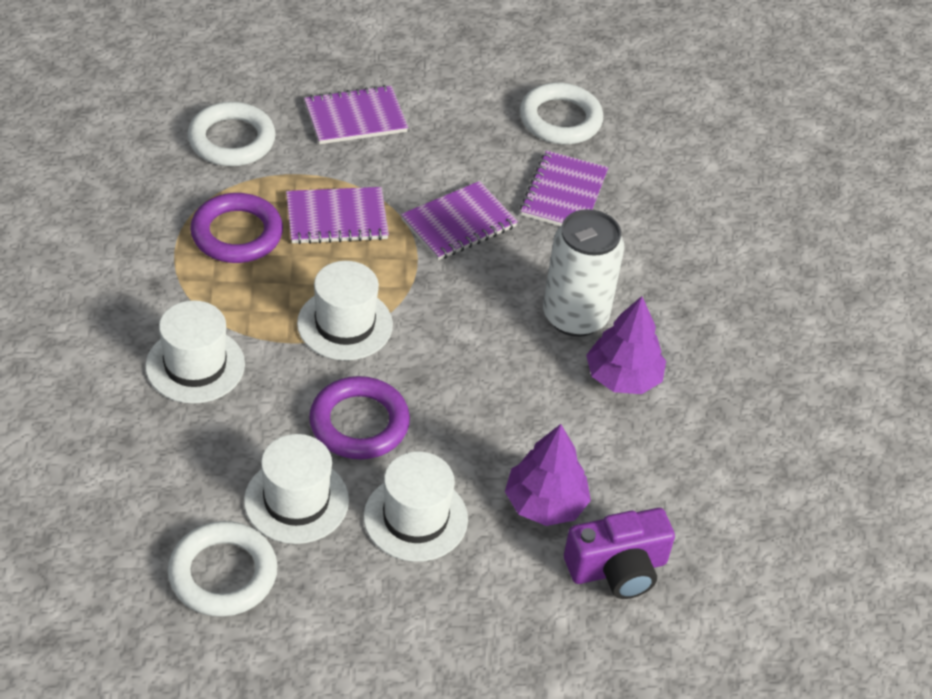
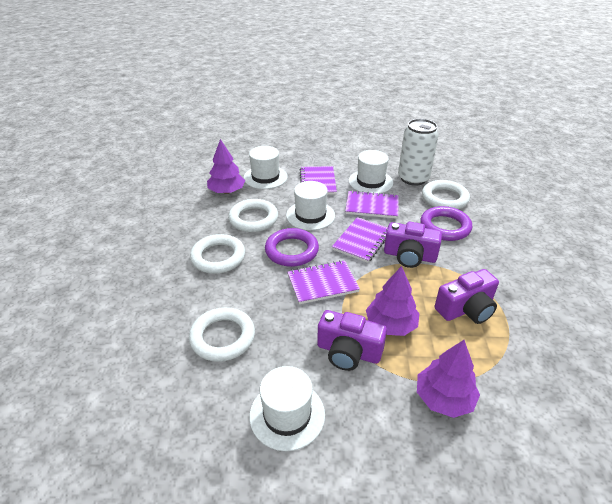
purple camera: [564,508,675,599] = 1 -> [317,310,387,371] [384,222,442,268] [435,269,499,324] = 3
purple tree: [505,424,591,526] [586,296,666,394] = 2 -> [207,139,245,194] [366,266,420,336] [417,340,480,418] = 3
white ring: [168,521,278,617] [187,102,276,166] [520,83,603,144] = 3 -> [189,307,255,362] [190,234,245,274] [228,199,278,232] [422,180,470,209] = 4

